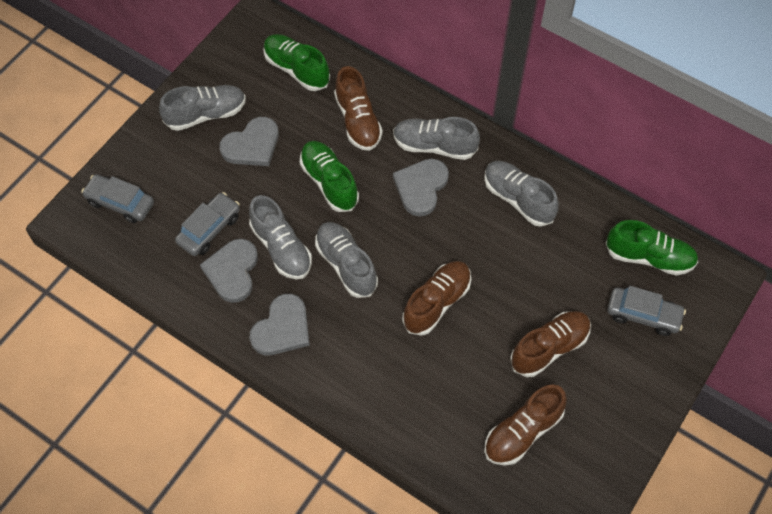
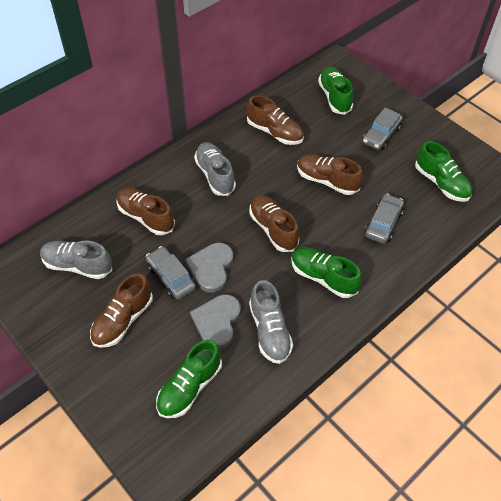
brown shoe: [334,66,383,151] [402,261,471,336] [484,384,567,466] [510,311,591,377] = 4 -> [90,274,153,348] [116,188,175,235] [247,95,304,145] [249,195,299,252] [297,154,363,195] = 5
green shoe: [263,34,330,91] [300,141,359,212] [606,220,698,276] = 3 -> [156,340,222,418] [291,247,362,298] [318,67,353,115] [415,141,472,202] = 4
grey heart: [200,239,258,303] [219,117,279,166] [250,294,310,355] [393,159,449,217] = 4 -> [185,243,233,293] [190,294,241,349] = 2
grey shoe: [159,85,246,131] [249,195,312,280] [315,222,378,298] [393,117,480,160] [484,161,559,227] = 5 -> [40,241,112,279] [194,142,236,196] [249,280,293,364] = 3

